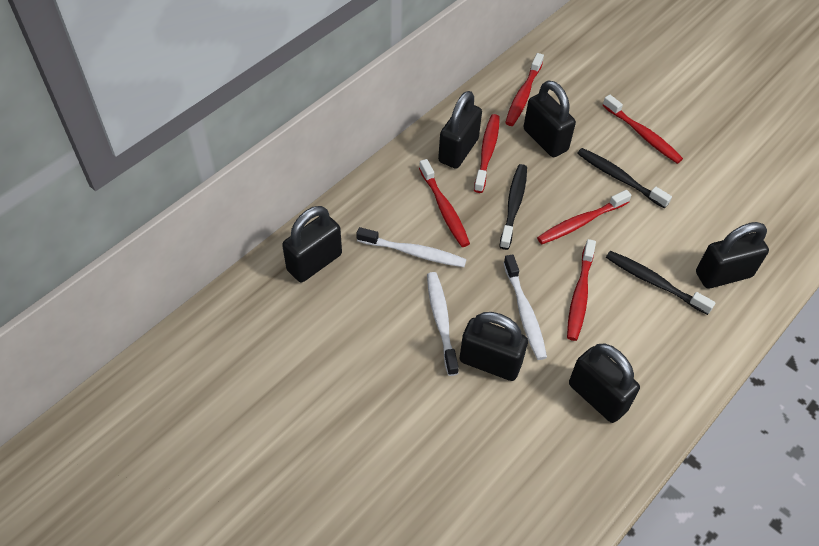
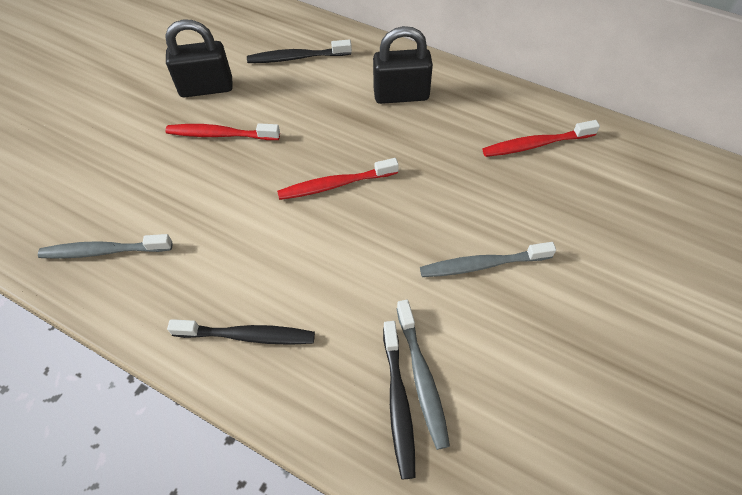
black padlock: [282,206,342,282] [438,91,482,169] [459,312,528,381] [524,81,576,157] [569,344,640,423] [696,222,769,289] = 6 -> [165,19,233,98] [373,26,433,104] = 2
grey toothbrush: none = 0 -> [38,234,172,259] [396,300,450,450] [420,242,556,277] = 3
red toothbrush: [419,159,470,247] [474,114,500,193] [505,53,544,126] [537,190,632,244] [567,239,596,341] [603,94,683,164] = 6 -> [165,123,280,140] [277,158,399,200] [483,120,600,157] = 3
white toothbrush: [356,227,467,267] [427,272,459,376] [504,255,547,360] = 3 -> none = 0

